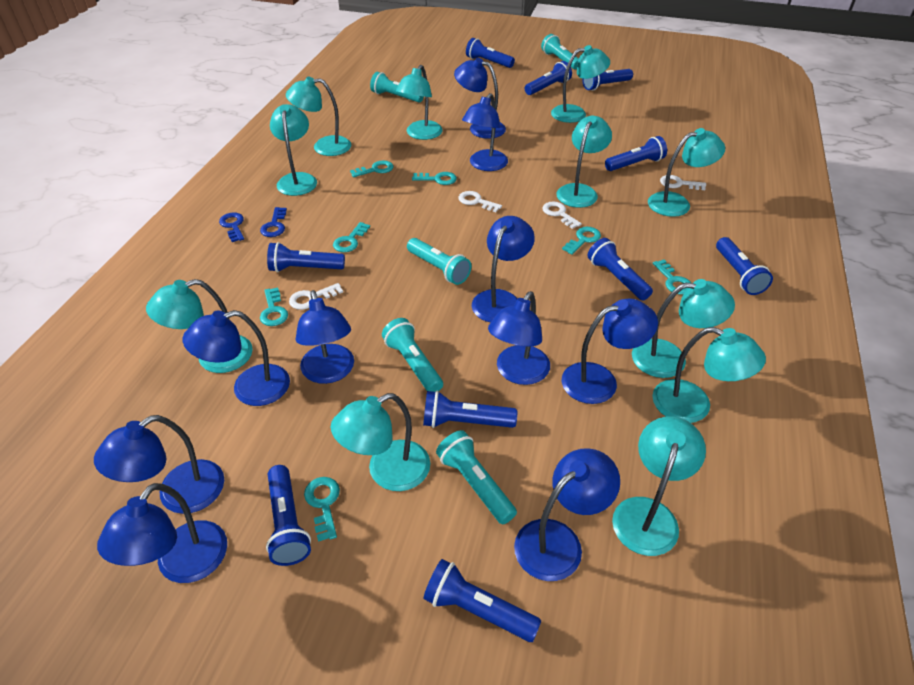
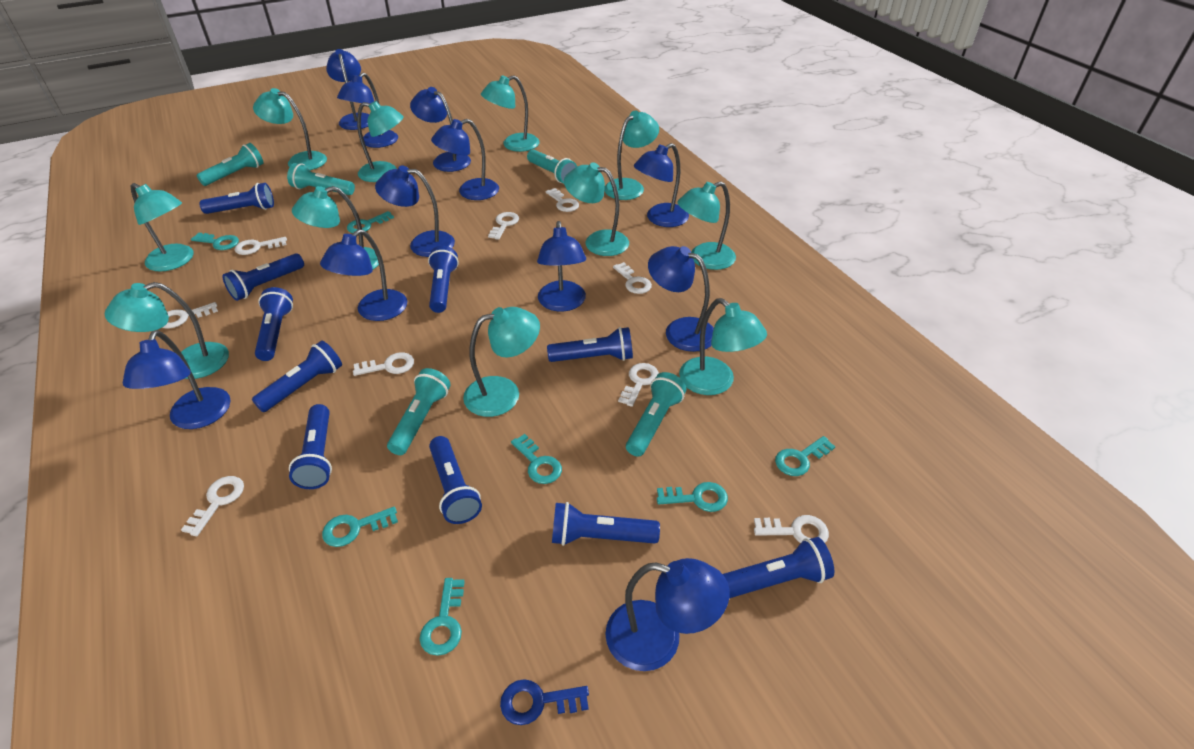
blue key: [219,213,244,242] [260,207,287,237] = 2 -> [500,679,589,725] = 1
blue lamp: [94,415,224,514] [97,483,227,583] [183,310,290,406] [296,290,354,384] [454,58,506,139] [462,93,508,171] [472,216,535,323] [488,291,550,385] [514,448,620,581] [562,299,658,404] = 10 -> [123,330,231,429] [320,229,407,321] [326,49,369,130] [337,73,398,148] [375,165,455,257] [410,87,471,172] [431,119,499,200] [537,221,586,312] [605,558,730,671] [634,143,689,227] [648,246,714,352] = 11
white key: [289,283,343,310] [458,191,502,212] [542,202,582,229] [660,175,706,190] = 4 -> [162,302,218,329] [181,476,244,536] [235,237,287,255] [353,352,414,376] [488,212,519,240] [546,188,579,212] [613,262,652,294] [618,363,659,407] [754,515,829,543] = 9

